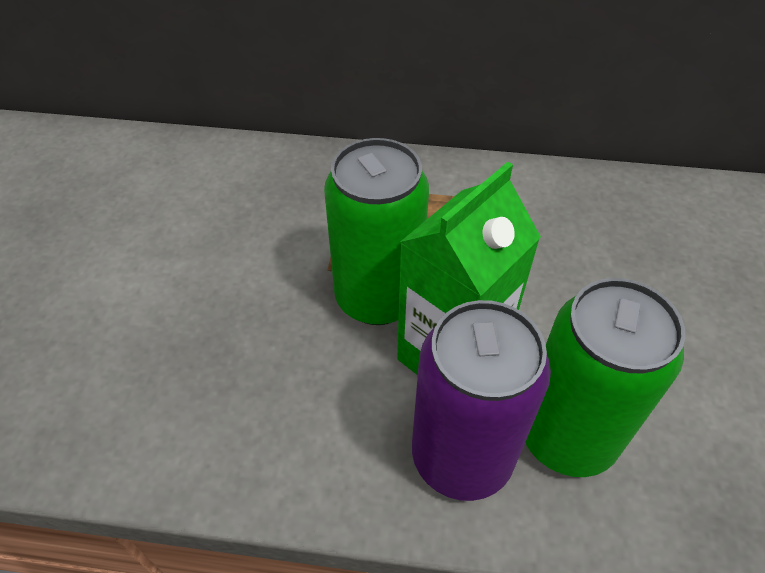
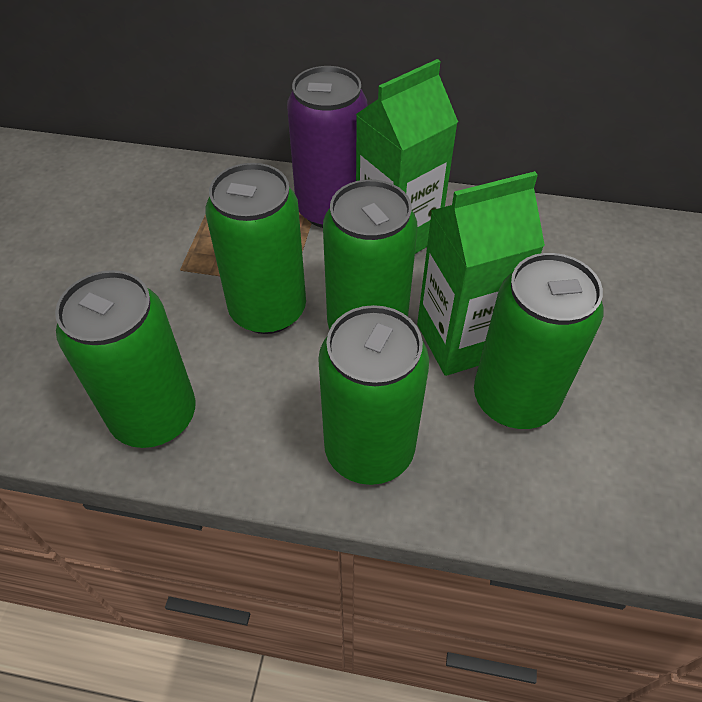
green can: [324,138,429,325] [525,278,685,477] = 2 -> [55,270,196,448] [205,163,306,334] [318,305,429,485] [323,179,418,329] [474,253,603,429] = 5
green carton: [397,162,541,375] = 1 -> [356,59,458,254] [417,171,545,376] = 2

